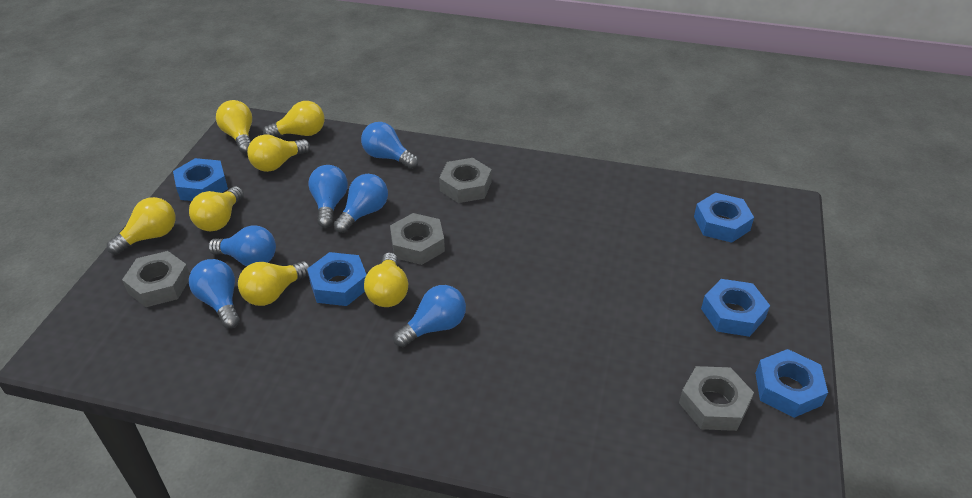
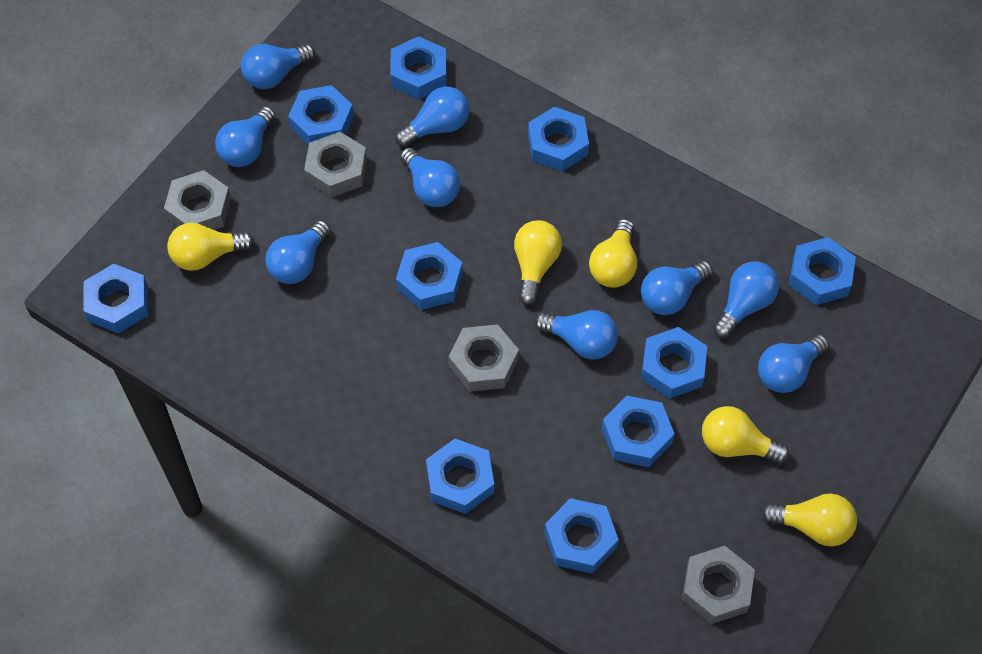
blue light bulb: [189,259,240,329] [208,225,276,266] [308,165,348,228] [334,174,388,233] [361,122,418,169] [393,285,466,347] = 6 -> [215,106,276,167] [241,44,315,89] [266,220,330,284] [395,87,469,147] [400,148,460,207] [535,310,618,359] [641,261,713,315] [713,262,779,338] [758,335,829,393] = 9
blue nut: [173,158,228,201] [307,252,367,306] [694,193,754,243] [701,279,770,337] [755,349,828,418] = 5 -> [84,264,148,334] [288,85,354,145] [390,36,446,99] [396,242,463,310] [426,439,494,514] [528,107,589,172] [545,498,619,574] [602,396,674,467] [641,327,707,399] [789,237,856,305] = 10
yellow light bulb: [107,197,175,254] [189,186,244,231] [216,100,252,153] [238,261,310,306] [247,134,310,172] [263,101,324,137] [364,252,408,307] = 7 -> [167,223,254,271] [514,220,562,305] [589,219,637,288] [702,406,789,463] [761,493,857,546] = 5

